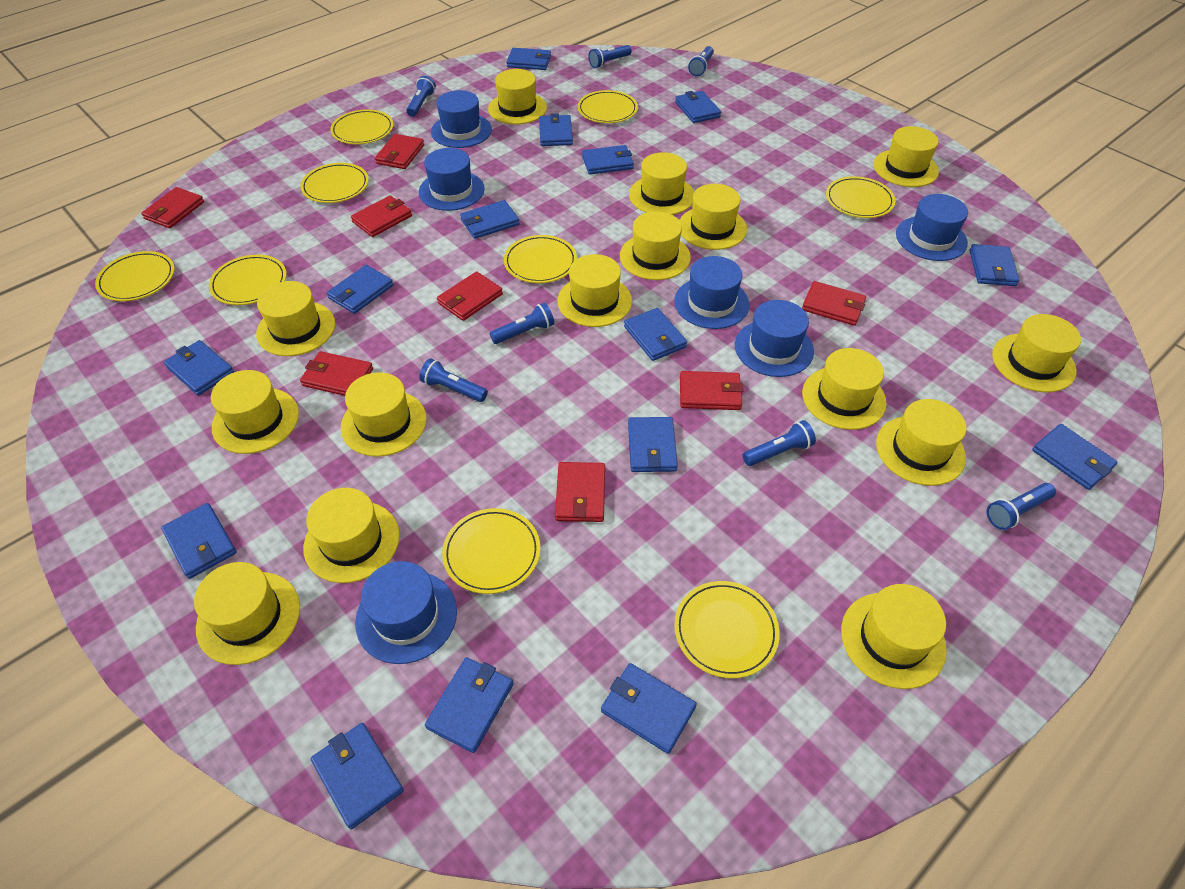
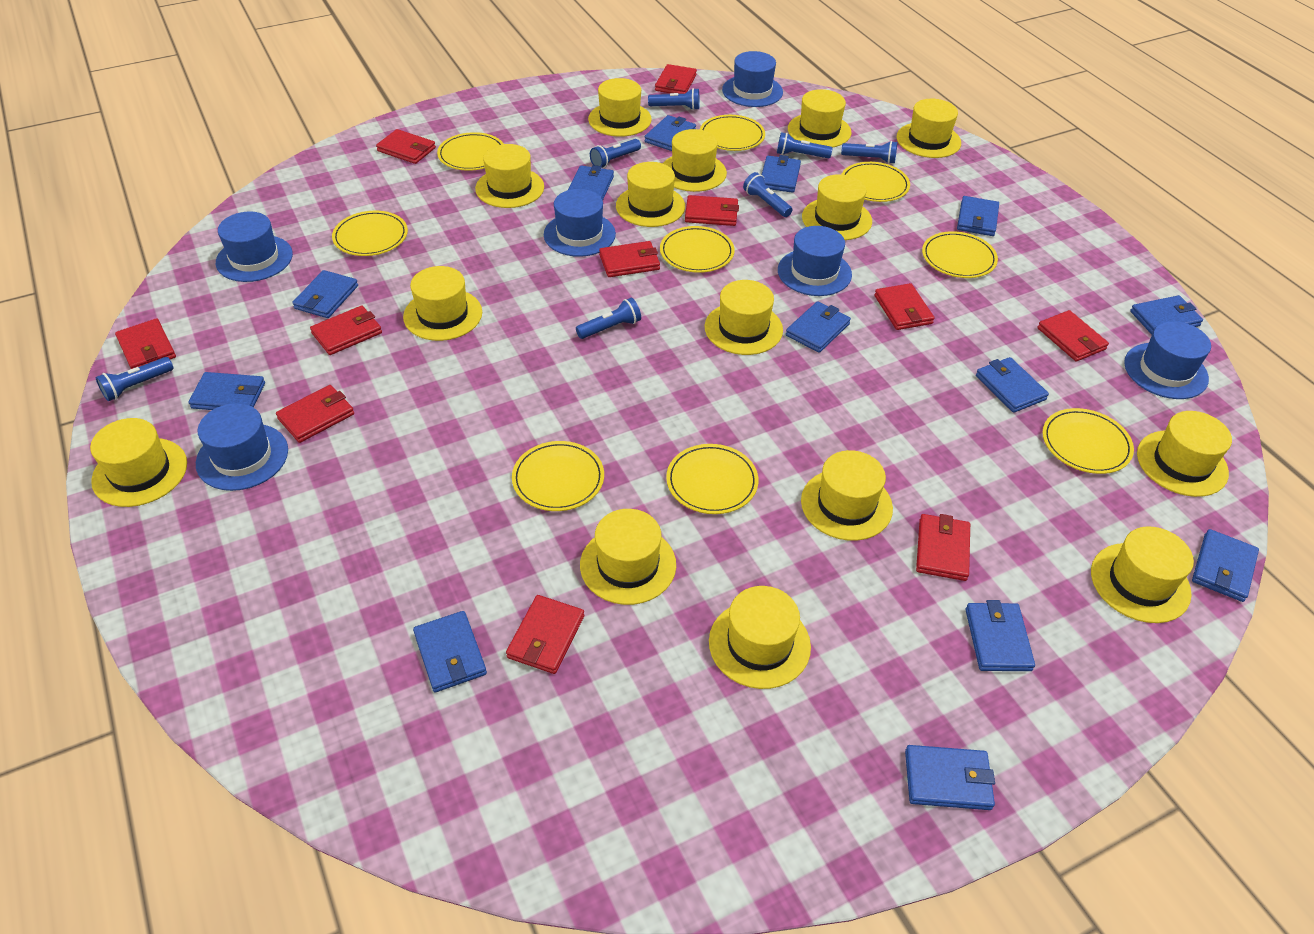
blue wallet: [161,503,237,579] [164,340,234,396] [311,723,404,829] [327,265,393,314] [425,657,514,753] [460,200,520,239] [506,48,551,70] [539,113,573,146] [582,145,634,175] [601,663,697,754] [624,308,687,361] [628,417,678,472] [675,91,721,123] [969,244,1019,286] [1032,424,1118,490] = 15 -> [188,372,265,410] [292,270,358,318] [413,611,487,692] [568,165,614,200] [645,115,696,151] [762,155,801,193] [786,301,851,353] [905,745,995,810] [957,196,999,236] [965,600,1035,671] [976,357,1049,413] [1130,295,1203,335] [1192,529,1259,602] = 13
red wallet: [141,187,204,228] [300,351,373,396] [351,195,412,237] [375,134,424,169] [437,271,503,321] [555,462,605,522] [680,371,743,410] [802,281,866,326] = 8 -> [115,318,176,369] [276,385,354,443] [310,305,382,355] [376,129,436,164] [506,595,584,674] [599,241,660,277] [655,64,697,94] [685,195,739,226] [874,283,935,330] [916,514,970,581] [1037,310,1109,361] = 11

